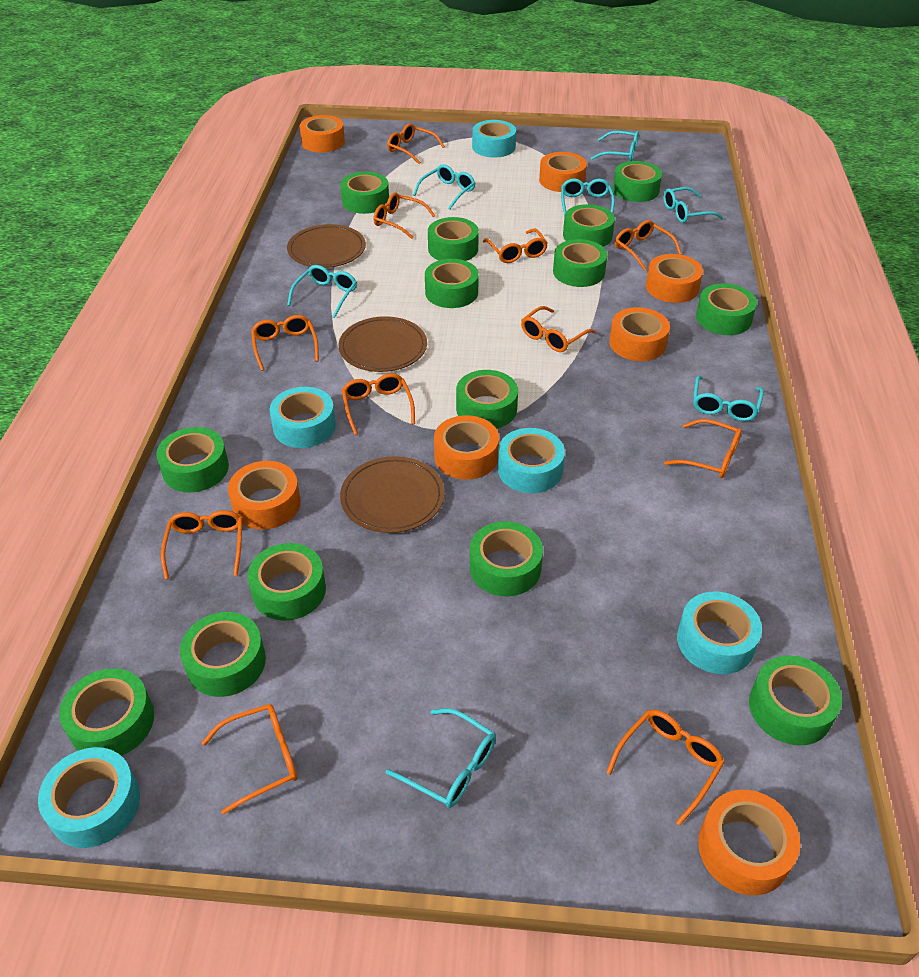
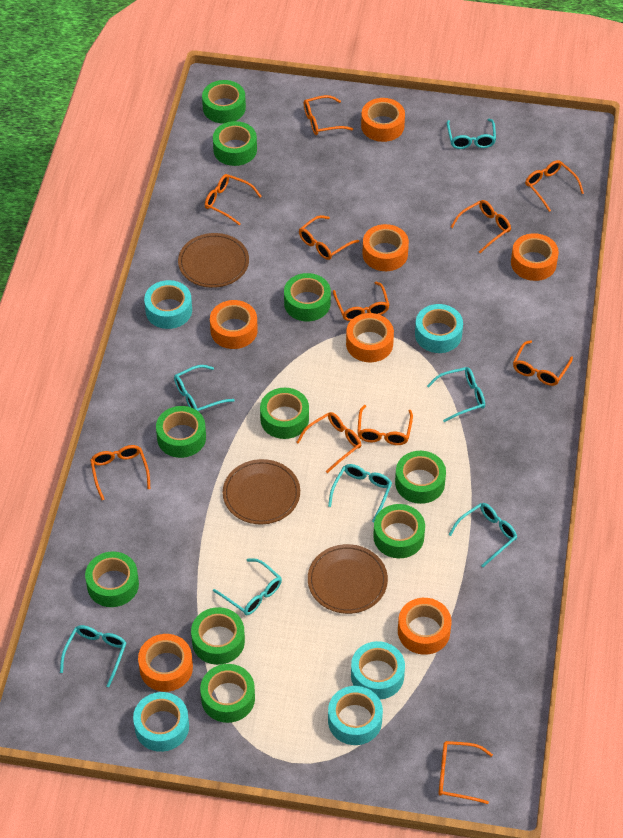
green tape: [59,668,154,756] [156,427,229,492] [180,612,266,697] [247,543,326,621] [340,172,389,214] [425,259,479,308] [428,217,479,261] [456,370,518,429] [470,521,543,596] [553,239,607,287] [563,204,615,247] [613,161,662,202] [696,284,757,335] [749,655,842,745] = 14 -> [85,552,139,607] [156,406,206,458] [191,607,245,665] [200,664,255,723] [202,80,246,123] [213,121,257,166] [260,388,309,439] [284,273,331,322] [373,504,425,558] [395,451,446,504] = 10

